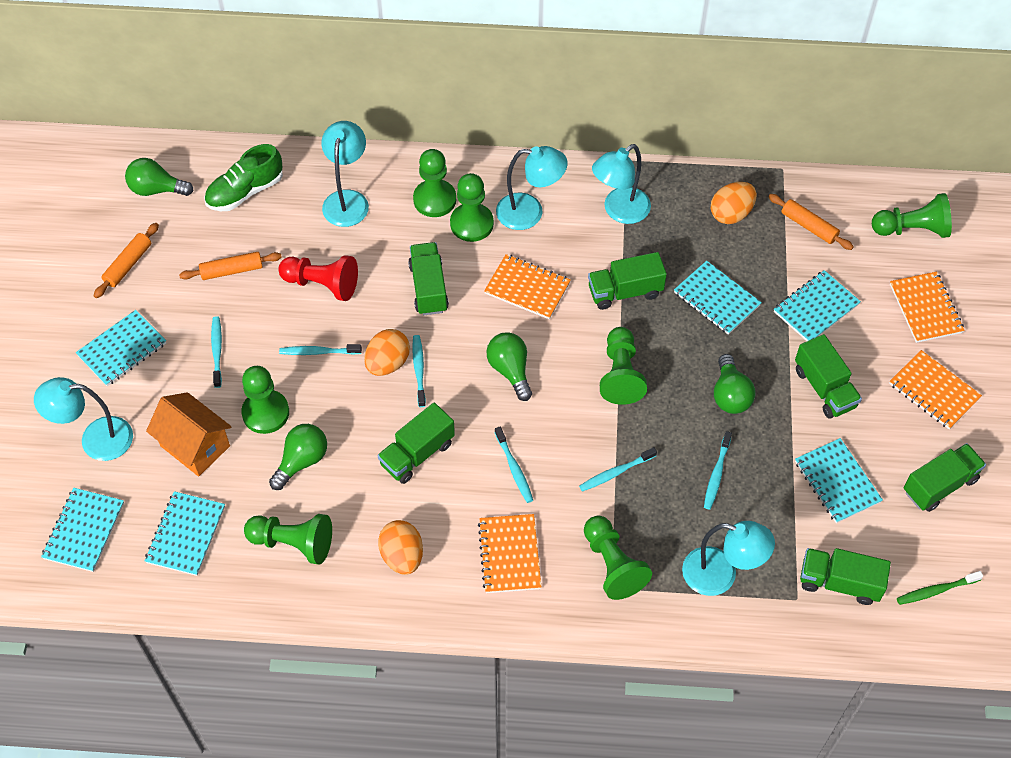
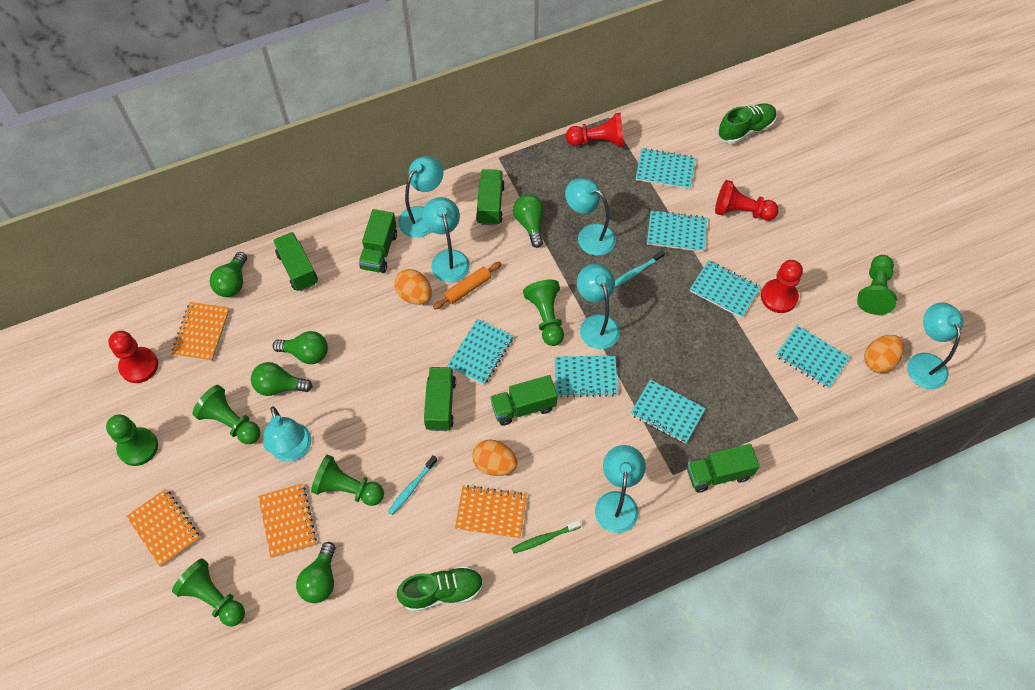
green light bulb: [125,158,194,196] [269,424,327,490] [487,332,532,401] [714,354,756,414] = 4 -> [210,252,247,297] [251,362,313,396] [273,331,328,364] [296,542,336,603] [513,194,544,248] = 5
green pawn: [241,366,289,434] [244,514,332,565] [413,149,456,217] [450,173,494,242] [584,516,652,600] [600,327,647,405] [872,193,952,238] = 7 -> [106,415,158,466] [172,558,245,626] [193,385,260,444] [311,455,384,506] [523,280,564,346] [857,255,897,315] = 6
green shoe: [204,144,283,211] = 1 -> [397,566,484,612] [718,104,777,144] = 2
orange house: [146,392,231,476] = 1 -> none = 0
orange rolling pin: [94,223,159,298] [179,252,282,280] [768,194,854,250] = 3 -> [433,262,501,309] = 1
red pawn: [278,255,358,301] = 1 -> [108,331,158,383] [566,112,624,147] [715,180,779,221] [761,260,803,313] = 4
turquoise lamp: [34,377,133,461] [321,121,369,227] [496,146,568,230] [592,144,651,224] [682,521,775,596] = 5 -> [263,407,311,461] [398,156,443,238] [422,197,470,283] [565,178,616,256] [577,264,620,349] [595,445,646,533] [907,302,963,389] = 7
turquoise notebook: [41,488,124,572] [76,310,166,386] [145,491,225,576] [674,261,762,335] [774,270,861,341] [795,438,883,523] = 6 -> [447,319,514,385] [555,356,618,397] [631,379,706,444] [636,148,696,189] [647,210,707,252] [690,260,760,318] [776,325,850,389] = 7
turquoise toothbrush: [211,316,222,388] [279,344,362,355] [412,335,426,407] [495,427,533,503] [579,447,657,492] [704,431,732,510] = 6 -> [388,455,437,515] [615,250,665,287] = 2

